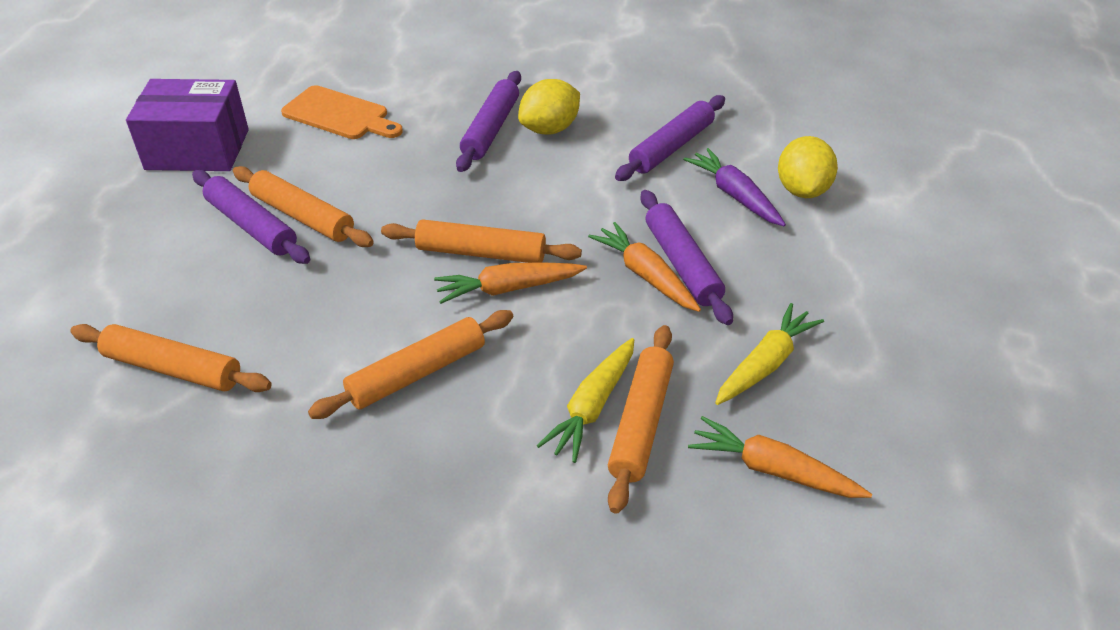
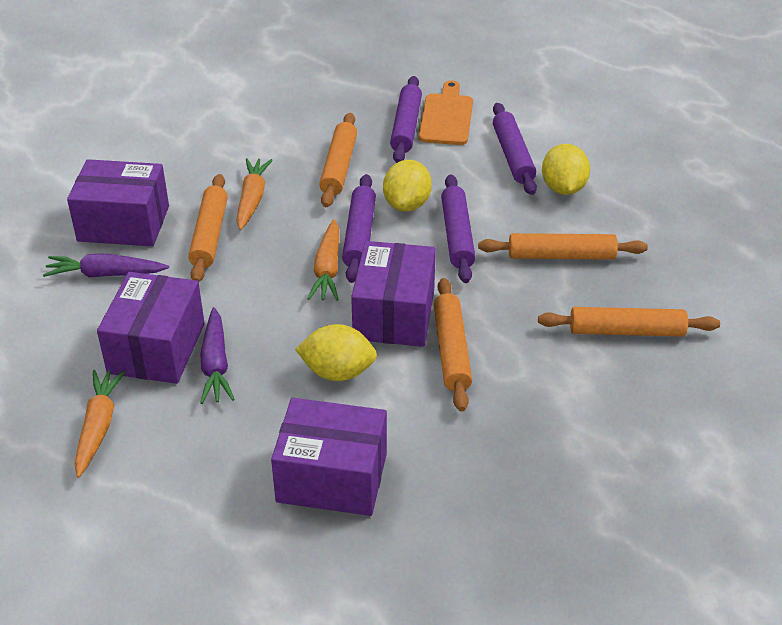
purple box: [126,79,249,171] = 1 -> [67,159,169,246] [97,272,205,384] [271,398,387,516] [351,241,436,347] = 4
purple carrot: [683,148,786,226] = 1 -> [43,254,169,277] [200,307,235,404] = 2
yellow carrot: [537,338,634,463] [715,303,824,405] = 2 -> none = 0
yellow lemon: [518,79,580,135] [778,136,838,198] = 2 -> [295,324,377,381] [383,160,432,212] [542,144,590,195] = 3

